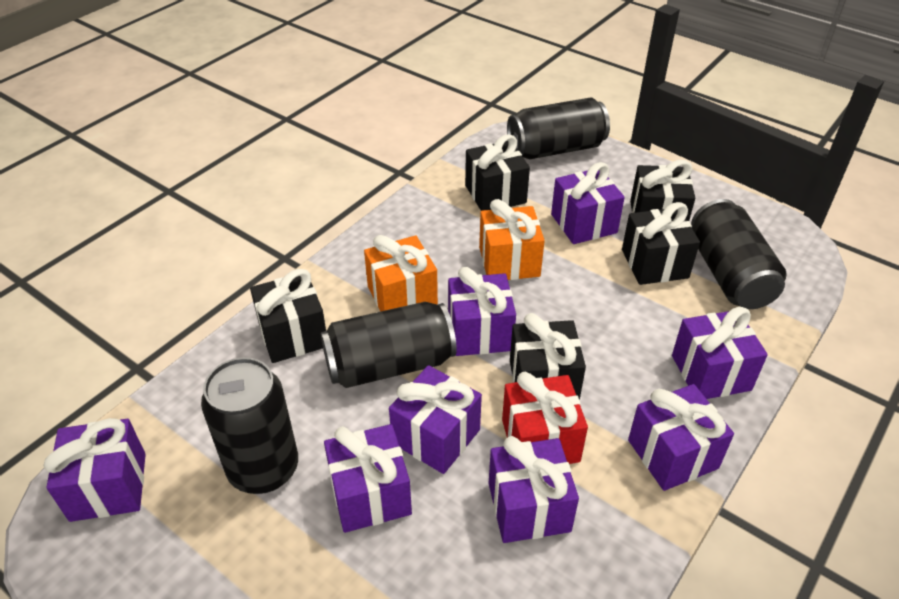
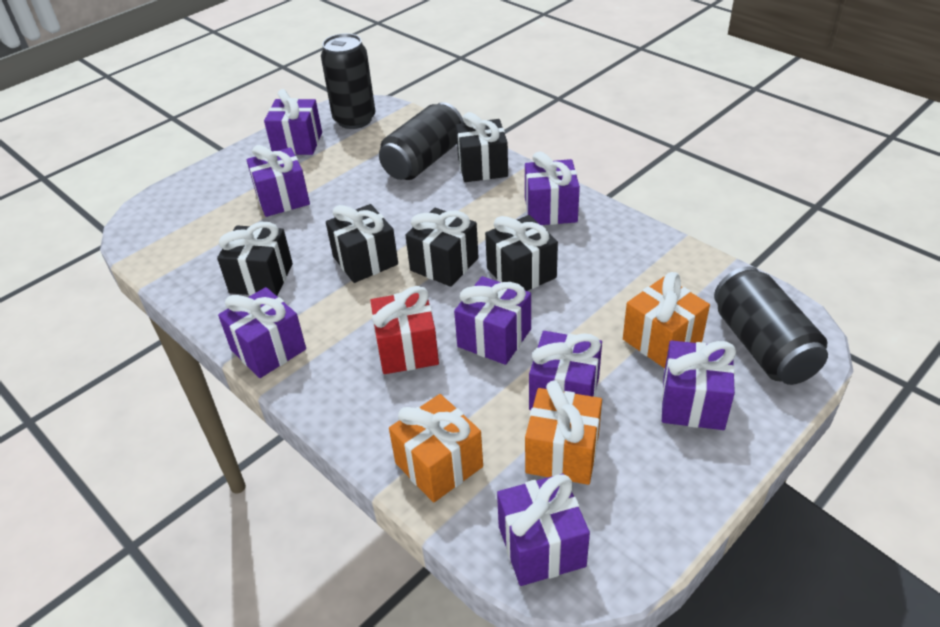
black can: [201,357,298,494] [321,302,457,388] [507,97,610,159] [691,199,787,309] = 4 -> [321,33,376,129] [379,102,464,180] [714,266,828,385] = 3
orange gift: [364,235,438,311] [479,199,545,280] = 2 -> [389,394,483,503] [525,380,602,485] [623,272,710,368] = 3

